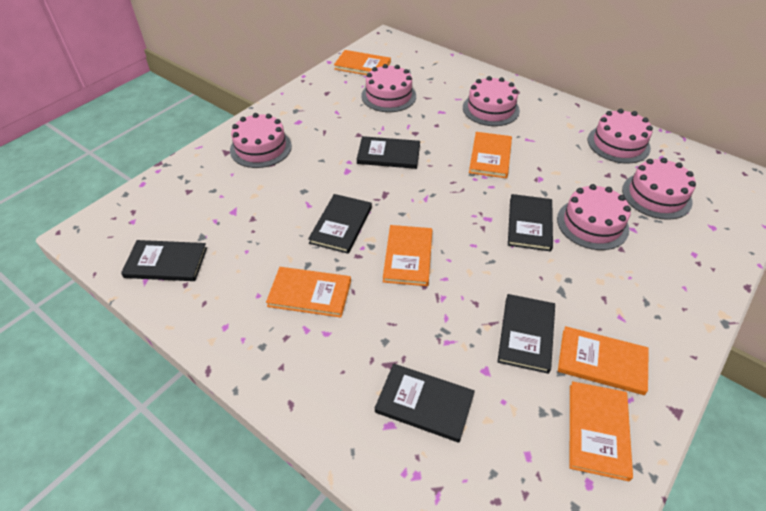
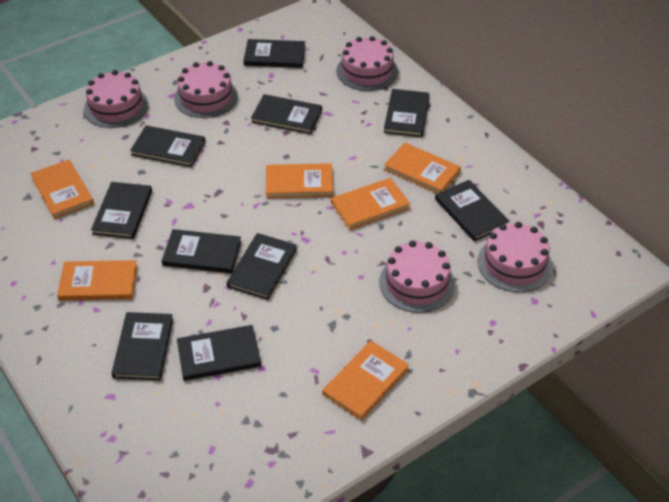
black book: [121,240,207,281] [308,194,372,254] [357,136,420,169] [375,363,475,443] [497,294,555,374] [508,194,553,252] = 6 -> [91,182,152,239] [111,312,173,380] [130,125,205,167] [162,229,241,273] [177,325,261,381] [227,233,297,300] [243,39,305,68] [251,94,322,134] [384,89,430,137] [435,180,509,241] = 10
pink cake: [230,113,292,168] [361,64,416,112] [463,76,520,126] [557,184,631,250] [588,109,653,164] [622,158,696,220] = 6 -> [84,70,149,128] [174,61,238,118] [337,36,398,91] [379,240,455,313] [477,222,552,292] = 5

